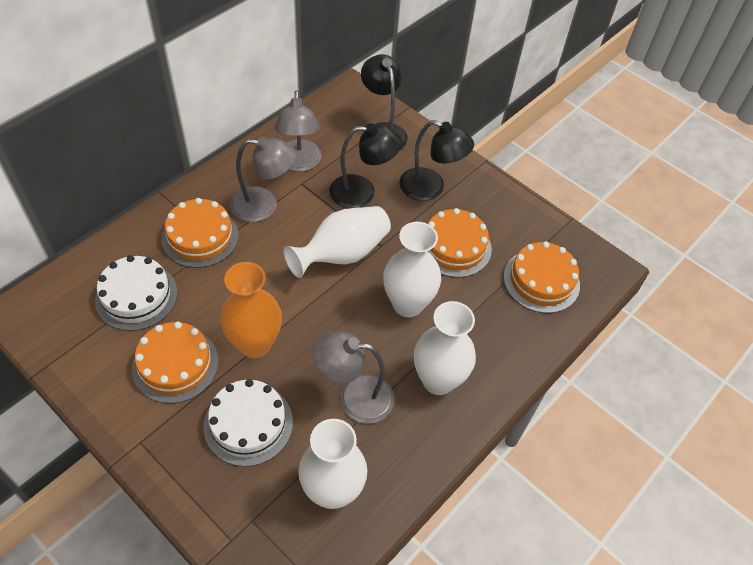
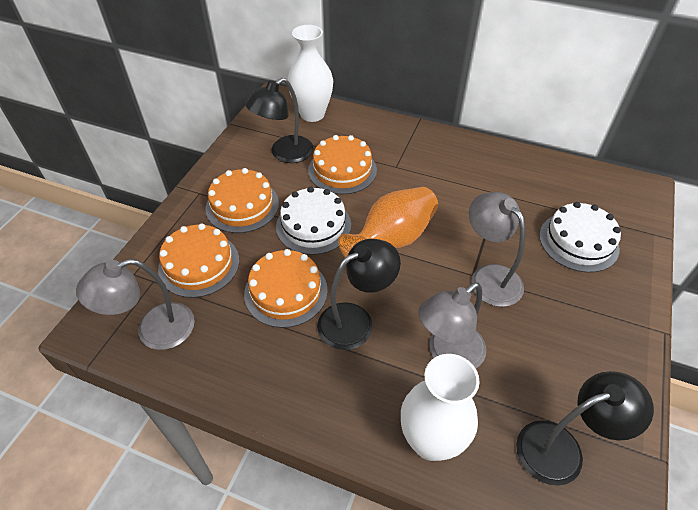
white vase: [283,206,391,278] [298,419,367,509] [383,222,441,317] [414,301,476,395] = 4 -> [288,25,333,122] [401,354,480,461] = 2

